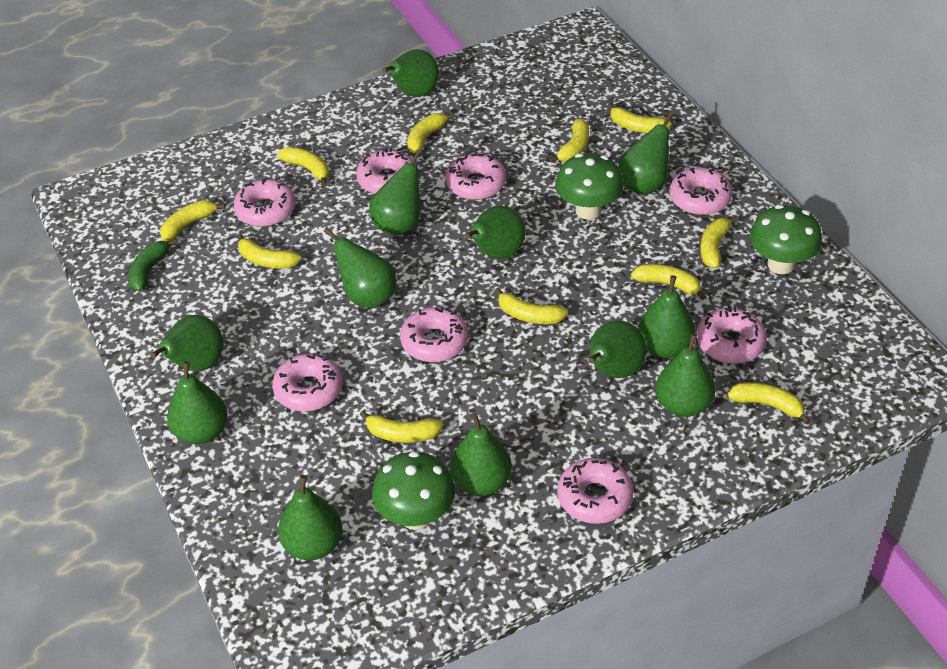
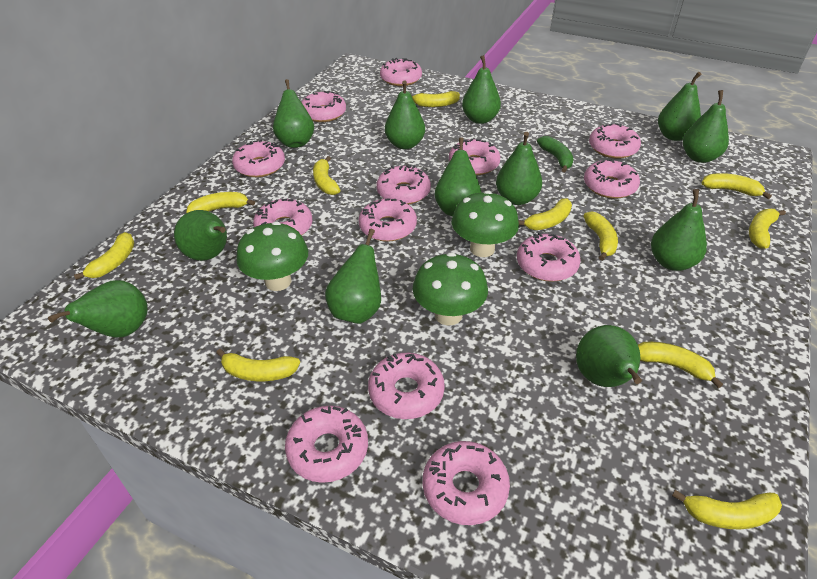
pink donut: [233,179,296,227] [272,353,343,411] [356,148,416,194] [400,307,468,362] [445,154,506,200] [557,458,634,524] [669,167,732,215] [697,306,766,364] = 8 -> [232,139,285,177] [253,199,312,236] [285,406,368,483] [301,91,346,122] [359,198,417,242] [368,353,445,419] [376,165,431,204] [380,58,422,86] [423,441,510,525] [449,139,500,175] [517,233,581,282] [584,159,640,199] [589,123,641,159] = 13

